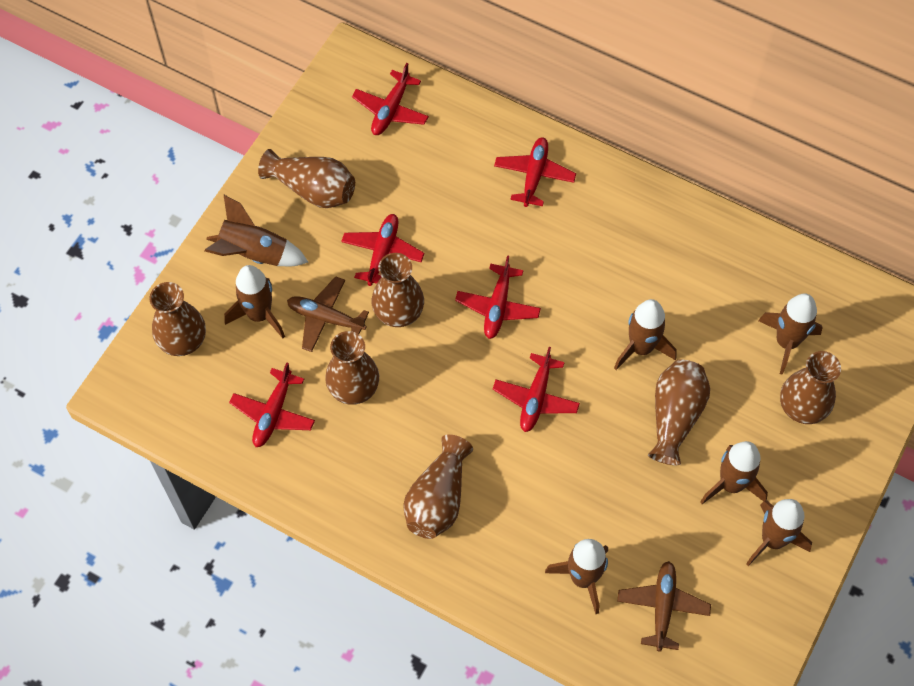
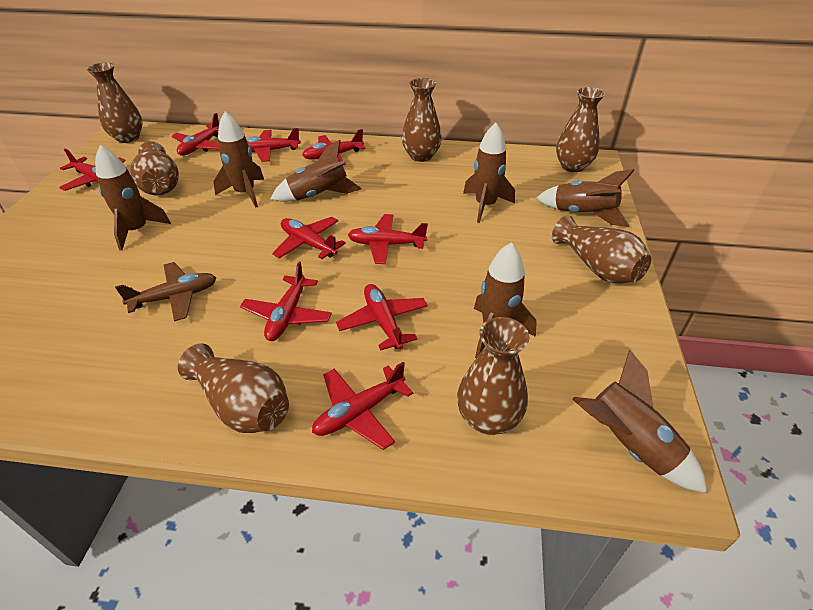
brown plane: [287,276,369,352] [617,561,711,652] = 2 -> [115,262,217,321] = 1
red plane: [229,363,315,447] [341,214,425,286] [352,63,429,135] [455,255,541,339] [493,347,580,432] [494,137,576,207] = 6 -> [59,149,126,191] [172,113,219,156] [240,262,332,341] [246,128,301,162] [272,217,346,259] [302,129,366,165] [312,362,413,450] [336,284,428,351] [348,214,428,264] = 9

